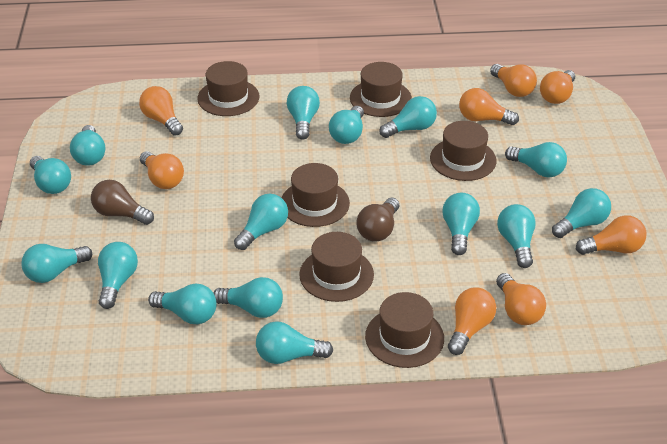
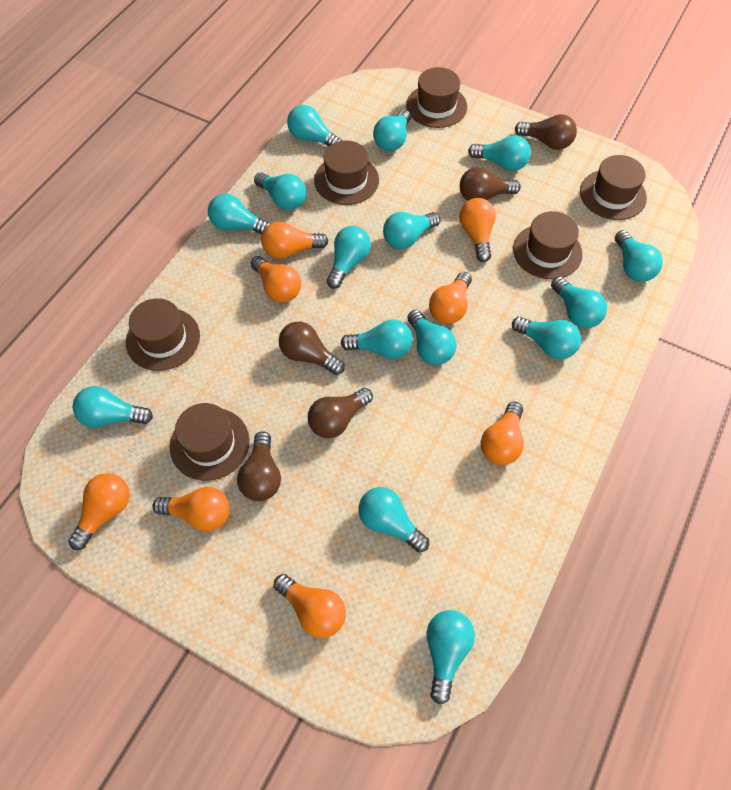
brown light bulb: [91,180,154,225] [356,198,399,242] = 2 -> [237,431,281,501] [279,322,345,375] [308,388,373,438] [460,167,521,201] [515,114,577,150] = 5

